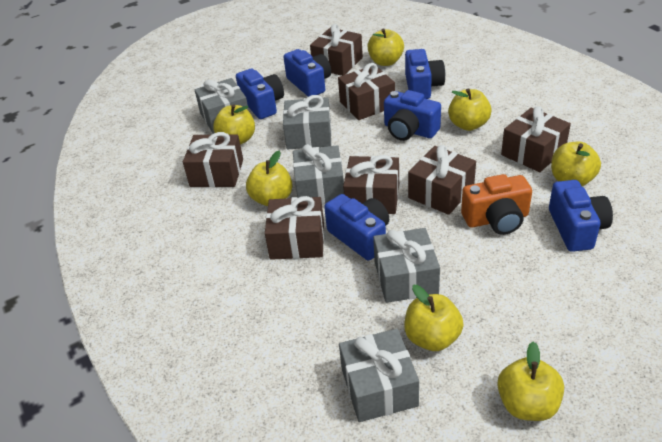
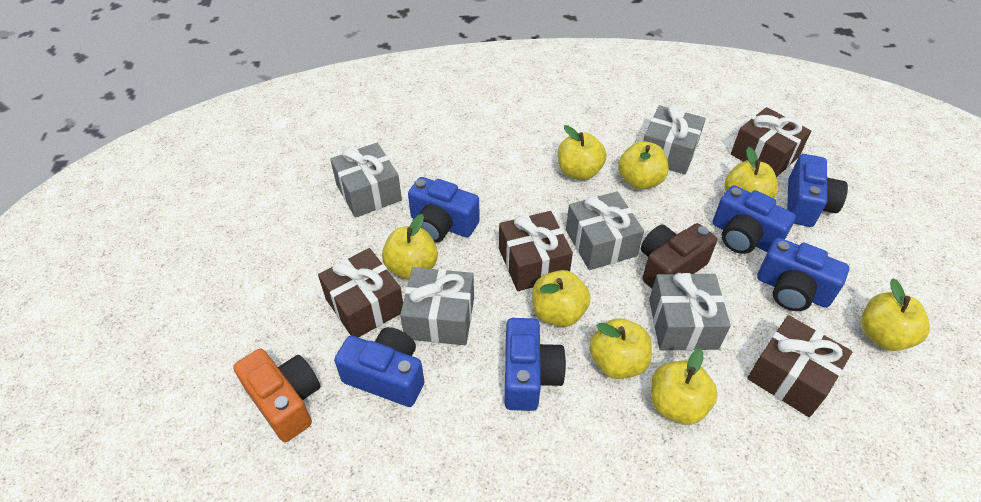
brown camera: none = 0 -> [641,223,717,288] = 1
brown gift: [183,132,243,187] [265,196,324,260] [310,24,363,76] [338,63,395,120] [343,155,399,214] [408,145,476,215] [501,106,571,172] = 7 -> [318,248,403,338] [499,211,573,291] [731,107,811,177] [747,315,852,417] = 4
yellow apple: [213,104,255,145] [246,150,292,206] [367,29,404,66] [404,285,464,351] [448,88,492,131] [497,341,564,421] [551,141,601,186] = 7 -> [382,214,438,279] [532,270,591,327] [558,125,607,180] [589,318,652,379] [618,141,668,190] [651,348,718,425] [725,147,778,199] [861,278,930,351] = 8

